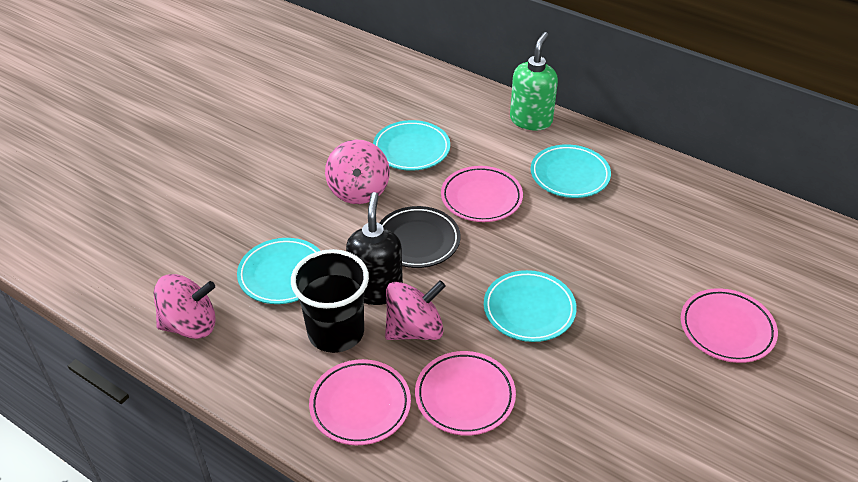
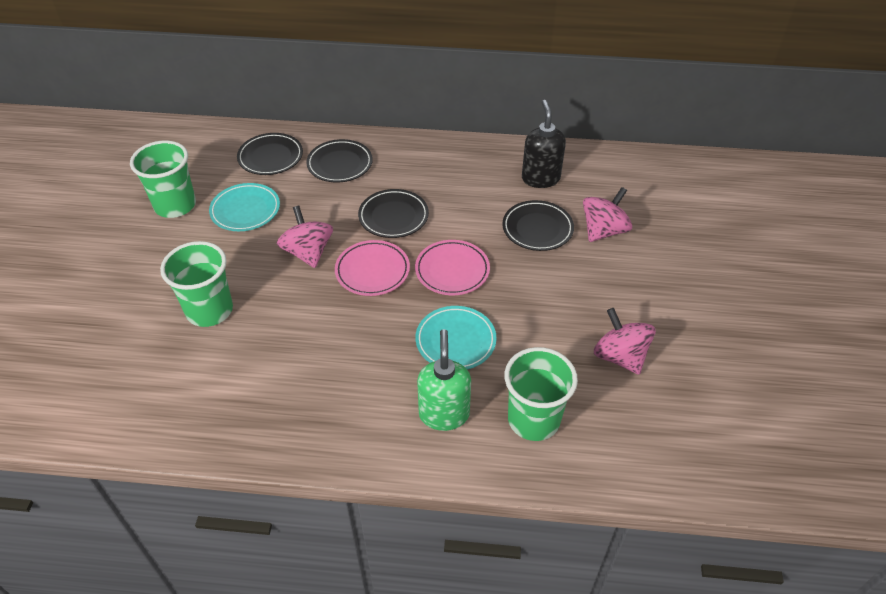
black cup: [291,249,369,353] = 1 -> none = 0
black plate: [379,206,461,268] = 1 -> [237,133,303,175] [306,139,373,182] [358,189,429,238] [502,200,574,251] = 4
green cup: none = 0 -> [130,141,196,218] [160,241,233,327] [504,347,578,441] = 3
pink plate: [309,359,411,445] [415,351,516,436] [441,166,523,222] [681,288,778,363] = 4 -> [335,240,410,296] [415,240,490,295] = 2
turquoise plate: [237,238,320,304] [373,120,450,171] [484,270,577,342] [531,144,611,198] = 4 -> [209,183,280,231] [416,306,497,369] = 2

